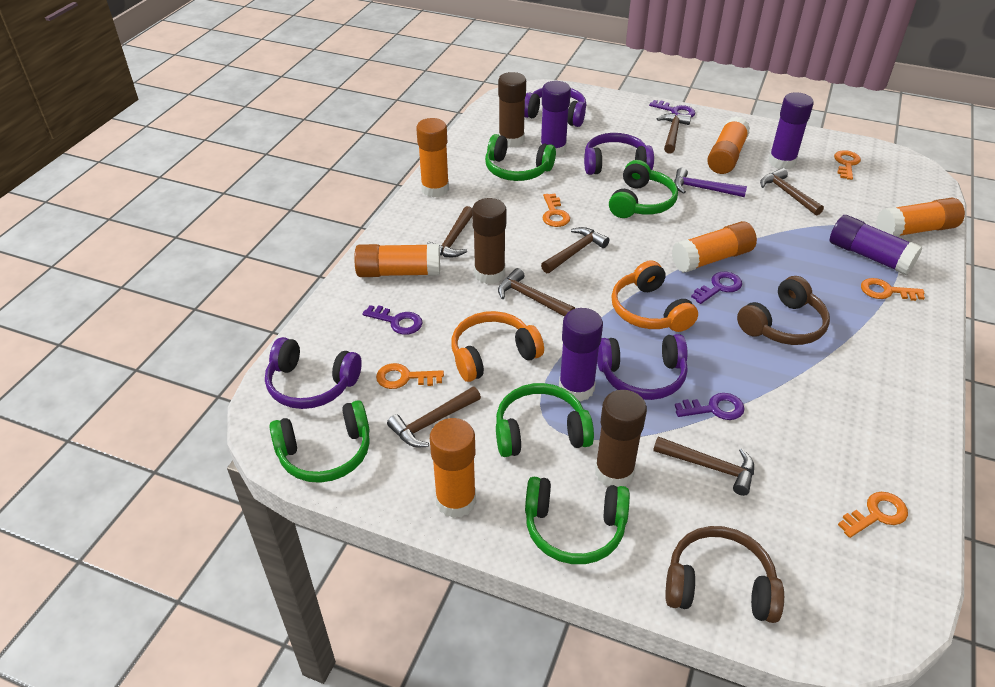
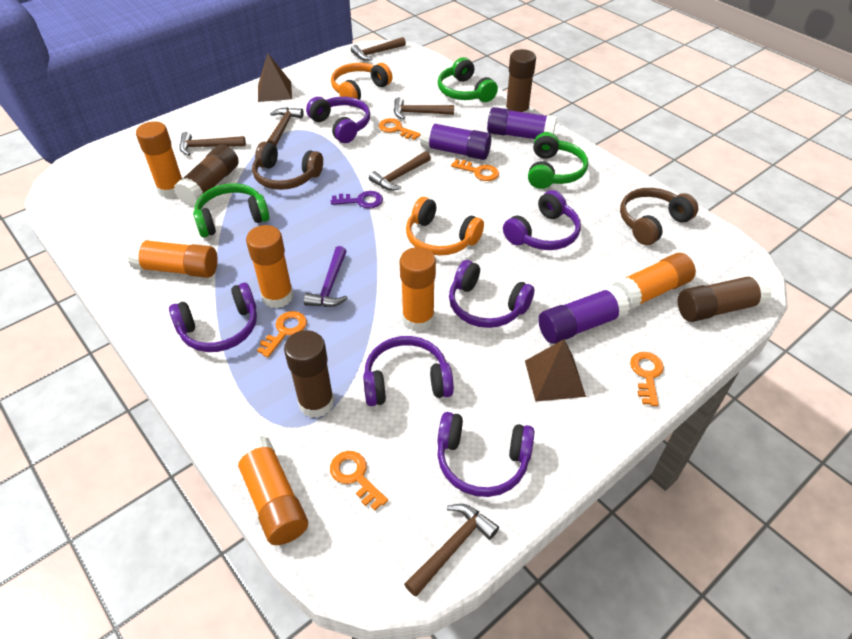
brown glue stick: [472,198,506,284] [498,72,526,148] [595,390,647,487] = 3 -> [174,144,239,207] [284,330,334,418] [505,49,536,113] [678,274,772,322] = 4
brown hammer: [387,387,481,447] [426,206,472,257] [498,268,575,317] [541,227,609,273] [653,436,754,496] [657,113,691,154] [760,168,824,216] = 7 -> [180,132,246,156] [267,107,304,146] [351,37,406,61] [369,151,431,190] [394,97,454,120] [404,504,499,597] = 6
brown pyramid: none = 0 -> [258,54,292,102] [525,339,586,402] = 2
green headphones: [269,400,370,483] [485,134,556,181] [496,383,594,457] [525,477,630,564] [609,160,678,218] = 5 -> [193,183,270,237] [438,57,498,102] [528,132,588,189] = 3
purple glue stick: [540,81,571,156] [559,308,603,402] [768,92,814,169] [830,215,922,275] = 4 -> [420,121,491,160] [487,107,557,139] [538,286,630,344] = 3
purple headphones: [265,337,362,409] [524,88,586,127] [584,133,654,175] [597,334,688,400] = 4 -> [169,283,257,352] [306,97,370,143] [363,336,454,406] [437,412,534,497] [449,260,534,328] [503,190,581,250] = 6
purple key: [362,305,423,335] [649,100,695,117] [675,393,745,420] [691,272,742,304] = 4 -> [331,191,383,209] = 1

